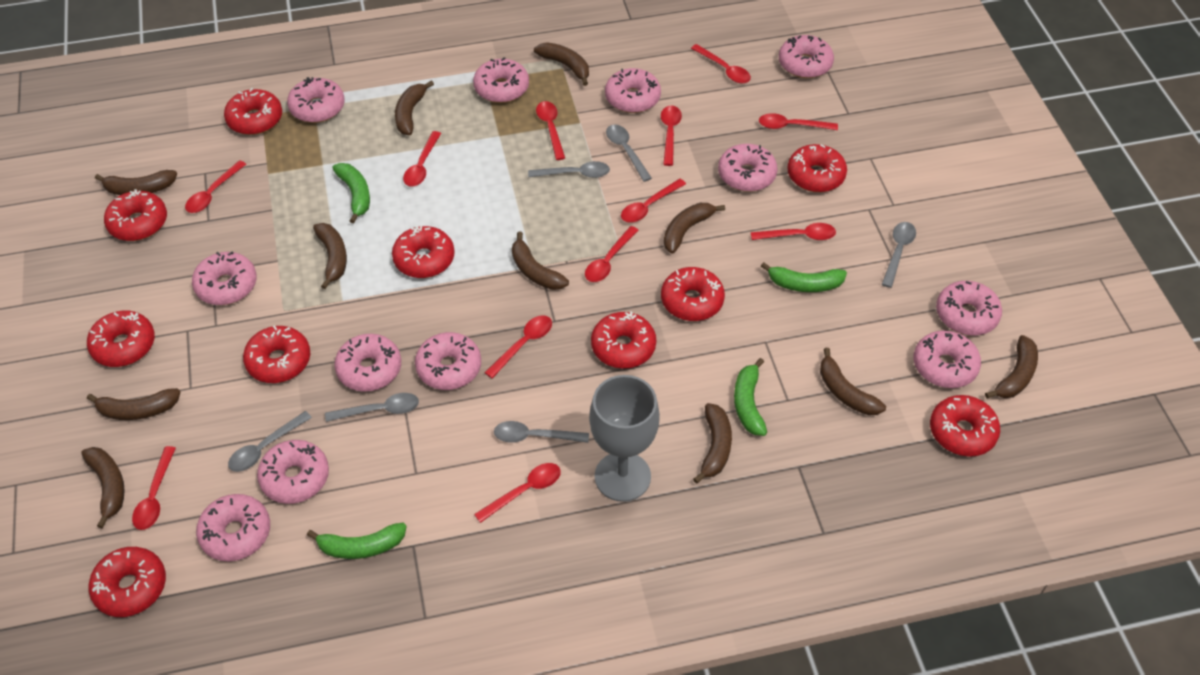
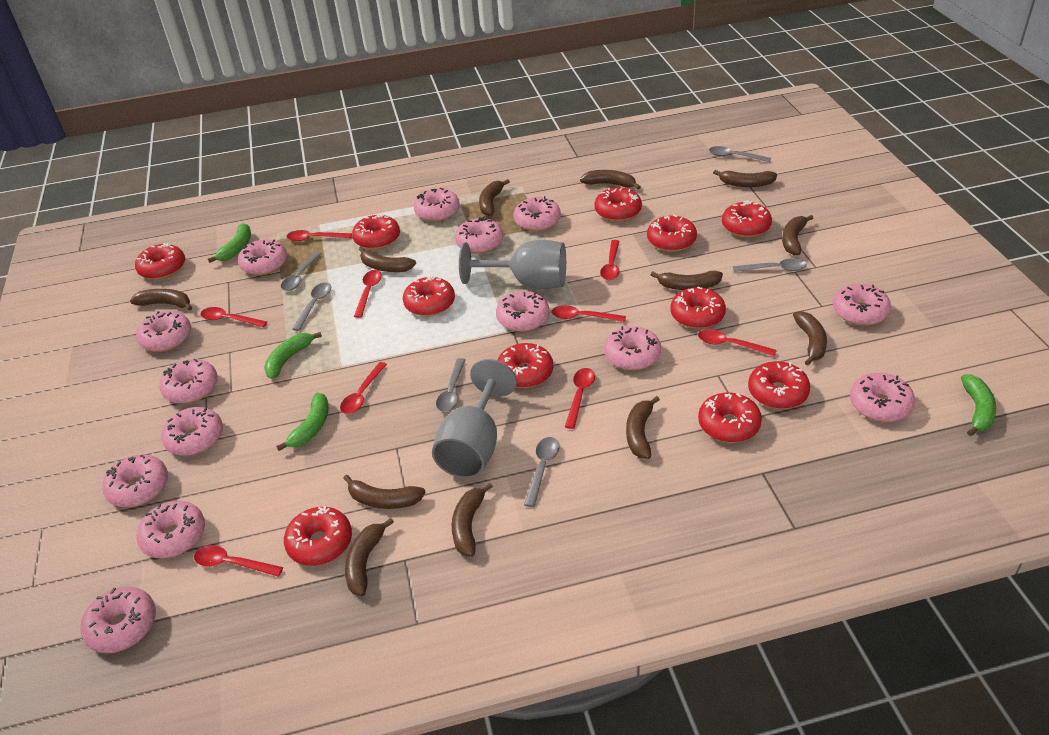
brown banana: [81,447,125,528] [87,388,181,420] [95,170,177,195] [313,223,347,289] [395,80,434,135] [512,232,569,290] [534,42,589,86] [664,203,725,253] [693,403,732,484] [820,348,886,415] [985,335,1038,398] = 11 -> [130,289,192,311] [343,475,426,509] [345,518,394,596] [359,247,416,272] [452,482,493,557] [479,179,510,216] [580,170,641,189] [626,396,660,459] [650,271,723,290] [713,170,777,187] [782,215,813,255] [793,311,827,365] = 12
grey goblet: [589,375,660,502] = 1 -> [432,359,517,478] [459,240,566,289] = 2
pink donut: [192,252,257,305] [196,494,270,561] [257,440,329,504] [287,77,345,123] [334,334,401,392] [415,332,481,390] [473,57,529,103] [605,68,661,113] [718,144,777,192] [779,35,834,78] [914,330,981,388] [936,281,1002,336] = 12 -> [80,586,156,653] [102,454,168,507] [136,311,191,352] [136,501,205,558] [159,359,218,404] [161,407,223,456] [238,239,287,275] [414,188,460,222] [455,217,503,254] [496,291,550,332] [513,196,561,231] [604,326,661,370] [833,284,891,326] [850,373,915,422] = 14
red donut: [87,310,155,367] [89,547,166,617] [104,189,167,241] [224,88,282,135] [243,325,310,383] [392,226,455,278] [591,312,656,369] [661,267,725,321] [788,144,847,192] [930,395,1000,457] = 10 -> [135,243,185,280] [284,505,352,566] [352,213,400,249] [403,275,455,316] [498,343,553,388] [594,187,642,221] [647,215,697,252] [670,287,726,329] [698,393,762,443] [722,200,772,237] [748,361,810,409] = 11
red spoon: [132,446,176,530] [185,160,246,213] [403,131,441,186] [474,463,561,523] [485,315,552,379] [536,101,565,160] [585,226,639,282] [621,179,686,223] [661,105,682,166] [691,44,751,84] [751,223,836,240] [759,113,838,130] = 12 -> [194,545,283,577] [200,307,267,327] [286,230,352,241] [340,362,387,414] [354,270,382,318] [551,305,626,322] [565,368,595,429] [600,240,619,280] [698,329,777,356] = 9

